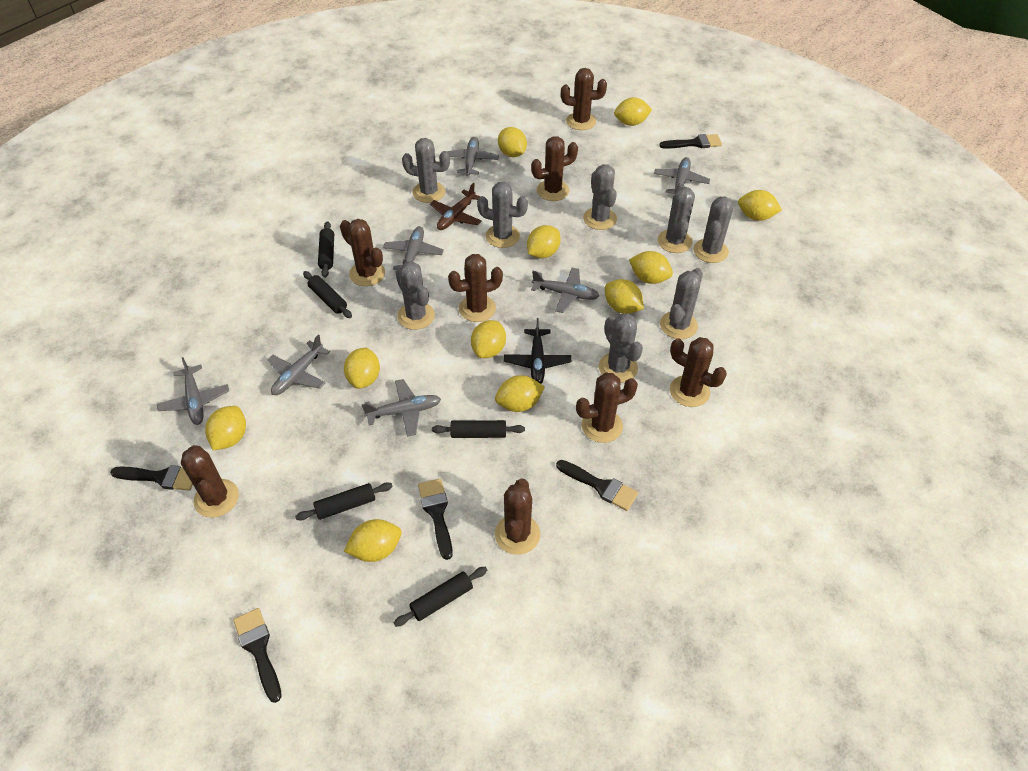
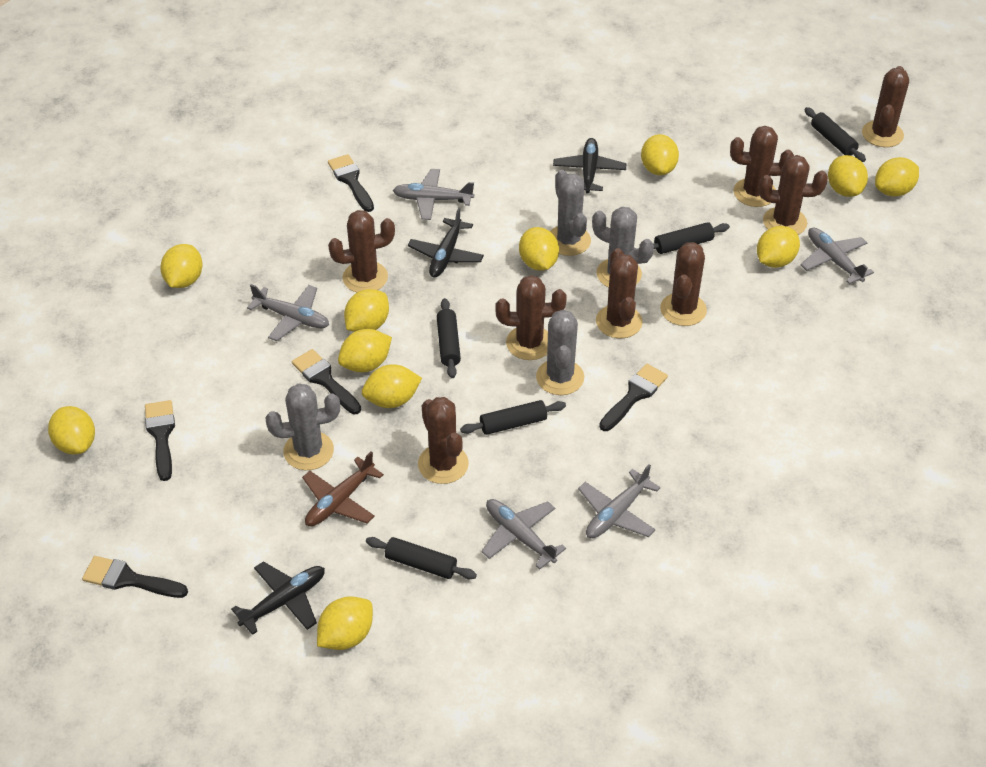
black plane: [504,318,571,384] = 1 -> [231,561,325,635] [408,207,484,278] [553,138,626,194] = 3
grey cactus: [396,261,435,330] [402,138,450,203] [477,182,528,248] [583,164,617,230] [599,313,643,383] [658,184,695,253] [660,268,703,339] [693,196,733,263] = 8 -> [265,383,340,470] [536,310,584,395] [550,170,591,256] [592,207,654,288] = 4
grey plane: [157,357,229,425] [267,335,330,395] [362,379,441,437] [383,226,444,270] [446,137,499,176] [531,268,599,313] [654,157,710,194] = 7 -> [247,284,329,341] [393,169,474,220] [481,499,566,570] [578,464,660,538] [801,228,874,284] = 5

